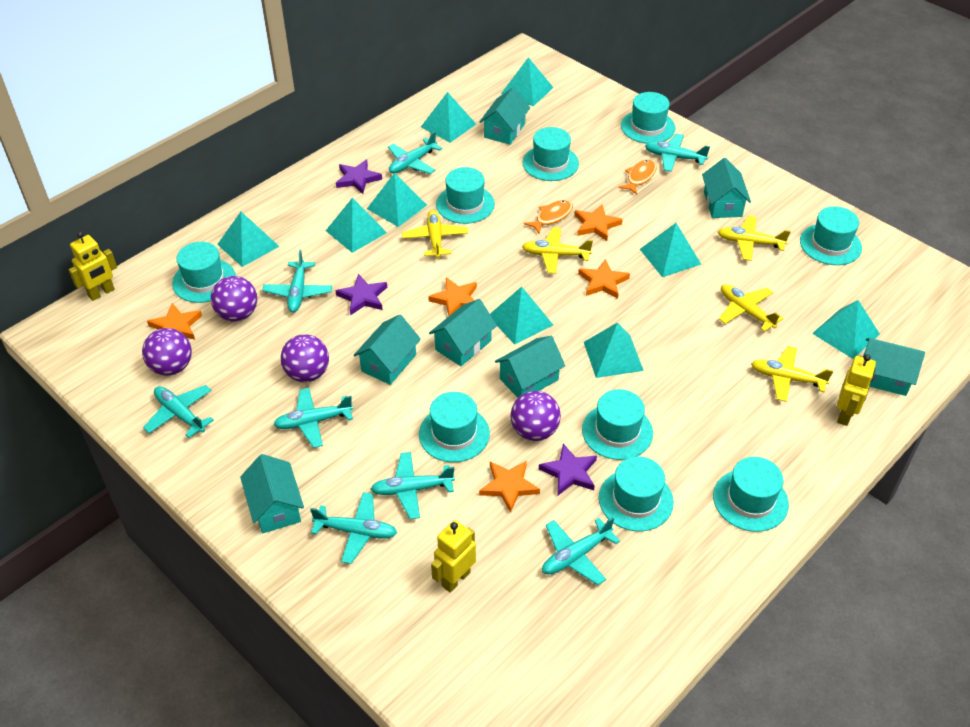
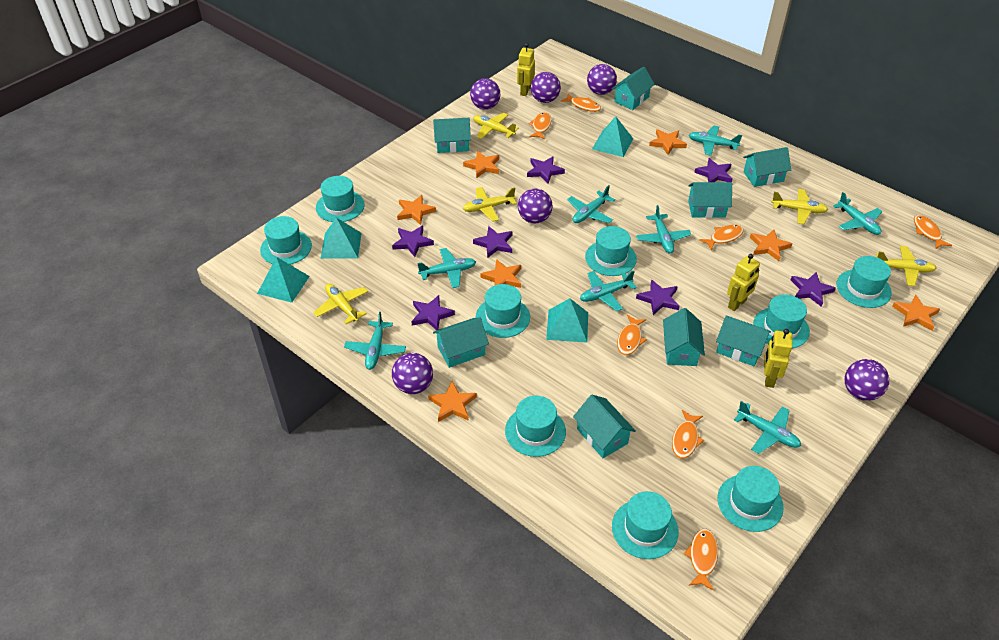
orange fish: [524,200,573,234] [618,159,657,194] = 2 -> [529,112,552,139] [561,93,601,112] [617,315,647,355] [672,410,704,459] [684,529,718,591] [699,224,744,250] [914,215,952,249] = 7
orange star: [147,303,202,340] [428,277,477,316] [479,461,540,513] [574,204,623,241] [578,259,630,299] = 5 -> [397,195,436,225] [428,381,477,422] [463,151,499,178] [480,259,521,288] [649,129,687,155] [750,229,793,261] [892,294,940,331] = 7
purple ball: [142,328,192,376] [211,276,257,322] [281,334,329,382] [510,391,561,441] = 4 -> [392,353,433,394] [470,78,500,110] [518,189,553,223] [531,72,561,103] [587,64,617,95] [845,359,889,401] = 6
purple star: [335,274,387,315] [336,160,382,194] [539,444,597,495] = 3 -> [392,225,434,257] [411,295,455,330] [473,226,512,258] [527,156,565,184] [636,279,680,315] [694,158,733,182] [791,272,836,307] = 7
turquoise house: [240,454,304,533] [353,314,421,385] [429,299,497,366] [479,87,530,145] [495,336,565,398] [702,158,751,218] [863,338,925,396] = 7 -> [433,118,471,153] [433,317,489,368] [573,395,636,458] [612,67,655,110] [663,308,705,366] [688,182,732,218] [716,315,771,366] [743,147,791,187] = 8
turquoise pyramid: [217,212,280,267] [326,198,387,253] [367,173,427,227] [421,92,476,143] [490,287,553,344] [501,57,554,106] [584,322,644,378] [640,223,701,277] [812,300,880,359] = 9 -> [257,257,310,303] [320,218,362,259] [546,298,588,343] [592,117,633,157] = 4

